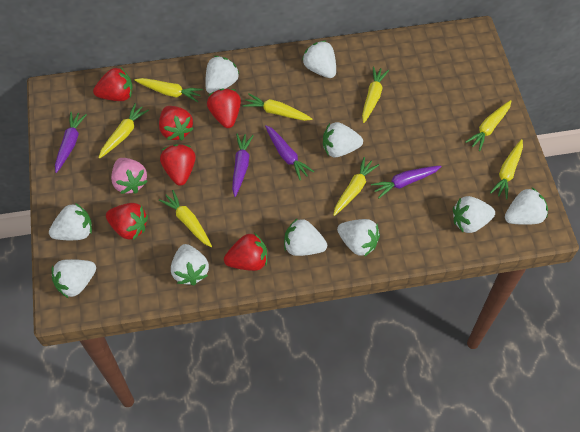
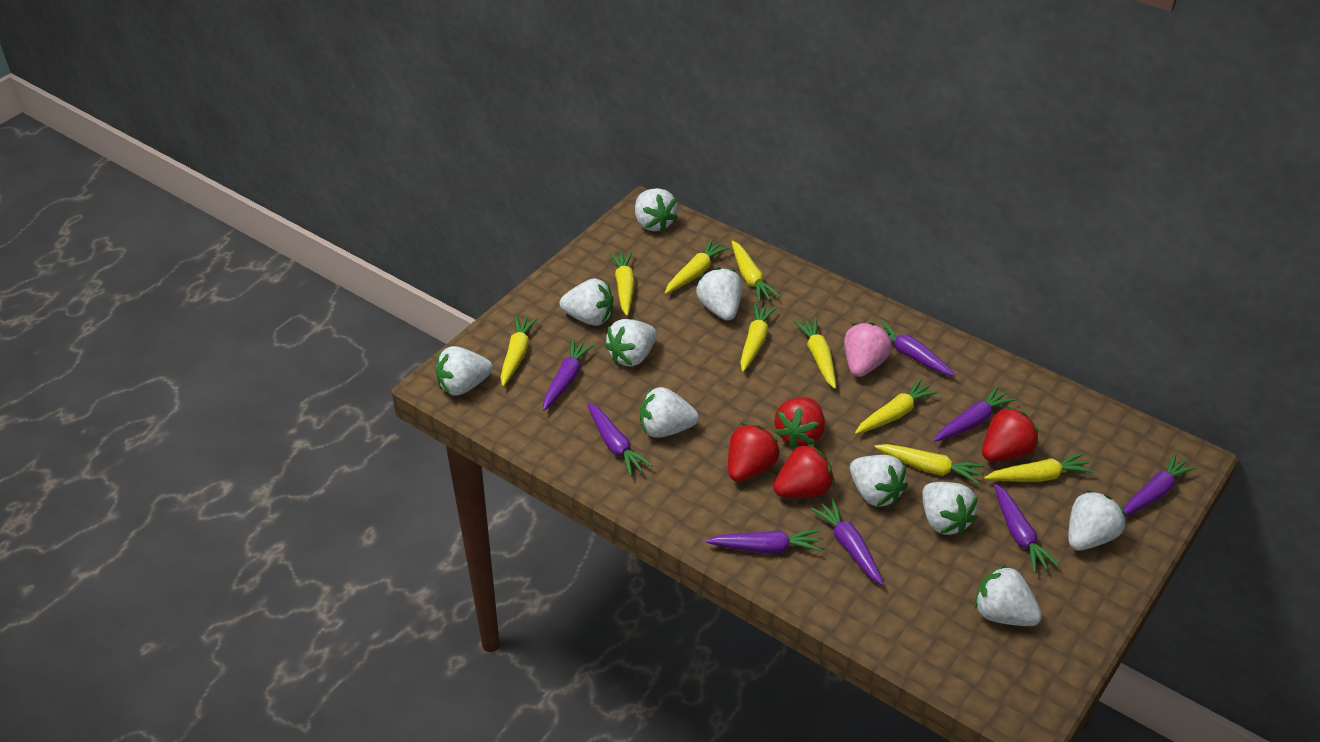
purple carrot: [55,112,87,173] [232,134,254,197] [265,125,314,180] [371,166,442,198] = 4 -> [543,339,595,411] [587,403,653,477] [706,529,822,553] [810,499,884,585] [880,321,956,376] [934,386,1016,442] [994,484,1060,573] [1123,453,1197,517] = 8
red strawberry: [93,68,133,101] [106,203,148,240] [159,106,193,140] [160,144,196,186] [207,89,241,128] [224,233,267,271] = 6 -> [728,423,780,482] [773,444,834,498] [775,397,825,448] [982,407,1039,461] = 4
yellow carrot: [99,103,149,159] [135,78,203,102] [159,190,212,247] [243,93,312,121] [333,157,379,216] [362,66,389,123] [465,100,511,151] [490,139,523,200] = 8 -> [500,315,538,387] [610,251,635,316] [665,239,730,294] [731,240,780,303] [740,303,777,372] [794,317,836,389] [855,379,939,434] [874,444,984,484] [984,453,1094,482] = 9

